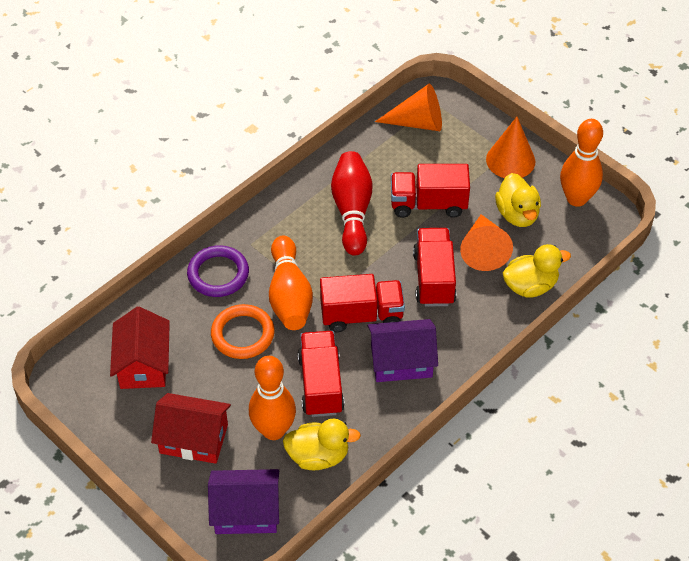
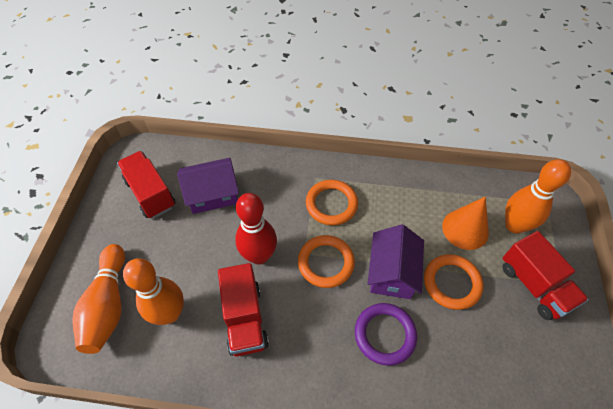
orange cone: [375,84,442,131] [460,214,513,271] [486,117,535,178] = 3 -> [442,197,489,250] = 1
orange ring: [211,304,275,359] = 1 -> [298,235,355,288] [306,180,358,225] [424,254,483,310] = 3
red house: [110,307,170,389] [151,393,231,464] = 2 -> none = 0
red truck: [298,331,345,417] [320,274,405,332] [391,164,470,218] [413,228,456,306] = 4 -> [117,151,176,218] [218,263,269,356] [502,231,589,320] = 3
yellow duck: [283,419,361,470] [495,173,541,227] [503,244,571,298] = 3 -> none = 0

